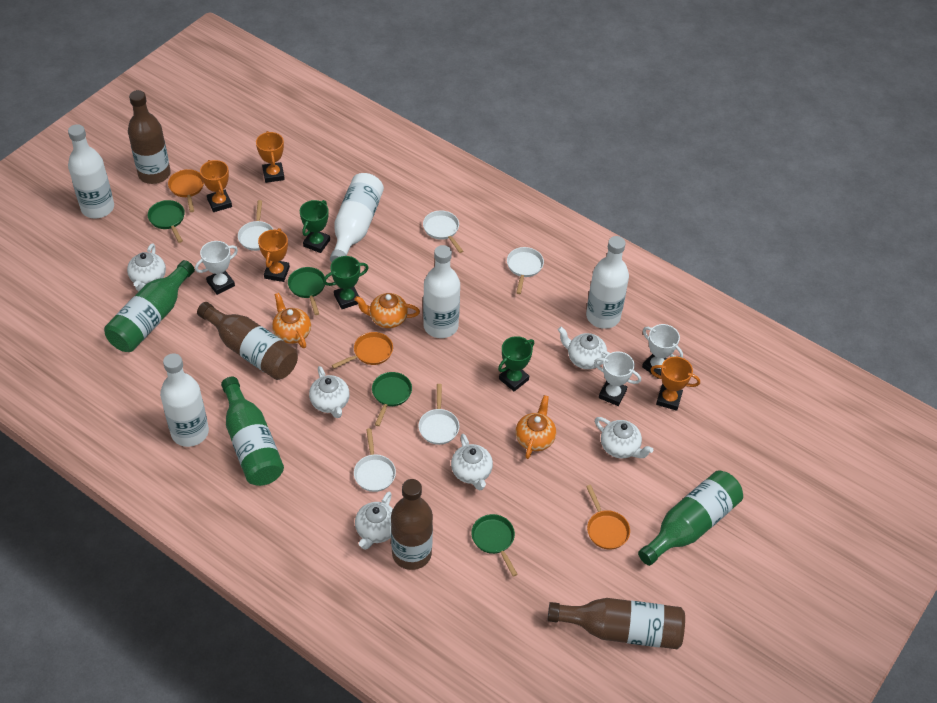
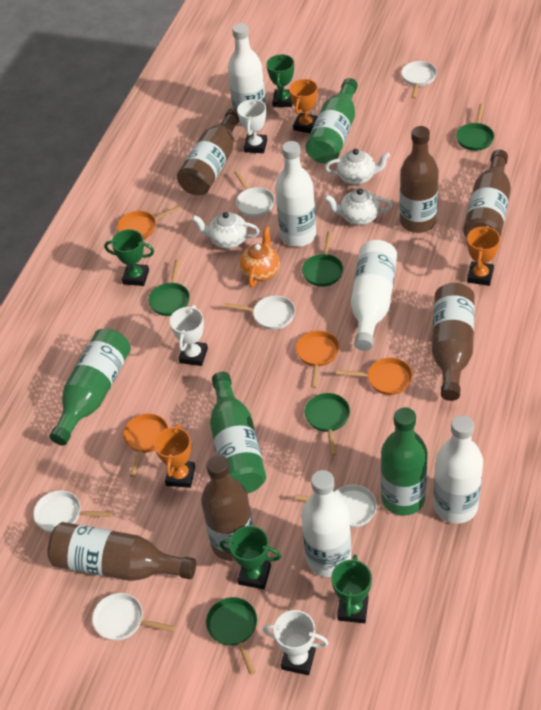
brown bottle: [128,90,171,184] [197,302,298,380] [391,479,433,570] [548,598,685,649] = 4 -> [47,522,196,581] [177,108,240,195] [201,455,253,561] [400,126,439,233] [432,283,475,401] [463,150,511,238] = 6
green bottle: [104,260,195,352] [221,377,284,486] [638,470,743,566] = 3 -> [49,328,131,446] [210,372,266,494] [306,78,358,164] [381,407,428,516] = 4
green pan: [148,200,185,243] [288,267,325,315] [372,372,412,426] [471,514,518,577] = 4 -> [149,259,190,316] [206,597,257,675] [302,231,343,287] [305,393,350,456] [456,104,494,151] = 5
green trophy: [300,200,330,253] [323,256,368,309] [498,336,534,392] = 3 -> [104,229,154,286] [219,526,282,589] [266,54,294,107] [331,554,372,623] = 4
orange pan: [168,169,204,212] [332,332,393,368] [586,485,630,550] = 3 -> [117,205,181,240] [123,414,168,477] [296,331,339,388] [336,358,413,395] = 4
orange teapot: [272,293,311,348] [355,293,420,328] [515,395,556,459] = 3 -> [239,227,280,287] = 1
orange trophy: [200,160,232,212] [256,131,285,183] [258,228,290,282] [651,357,700,411] = 4 -> [154,424,195,488] [289,79,318,133] [467,225,500,286] = 3
white pan: [238,200,274,251] [354,428,396,492] [418,384,459,445] [423,210,463,253] [507,247,544,294] = 5 -> [33,490,112,533] [92,593,175,641] [224,295,295,330] [234,170,275,217] [295,485,377,528] [401,61,437,99] = 6
white teapot: [127,243,166,292] [309,366,350,418] [355,492,393,550] [451,434,493,490] [558,327,609,369] [595,417,653,458] = 6 -> [192,212,260,248] [325,149,390,185] [325,188,392,225] = 3

